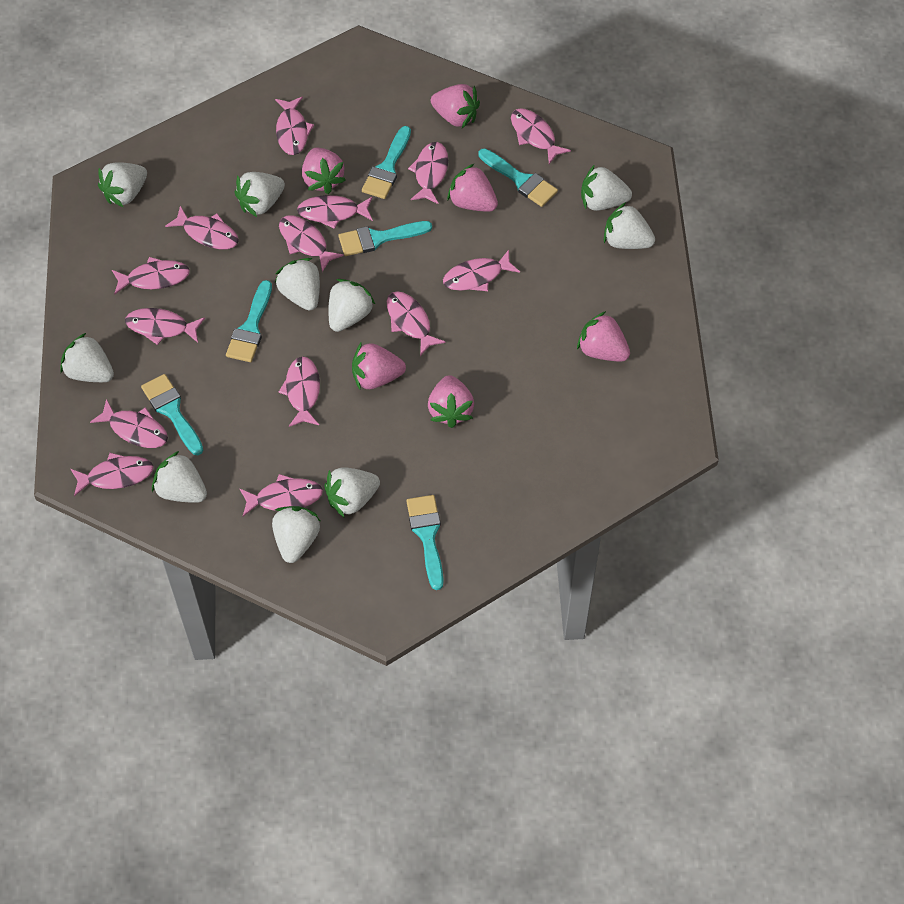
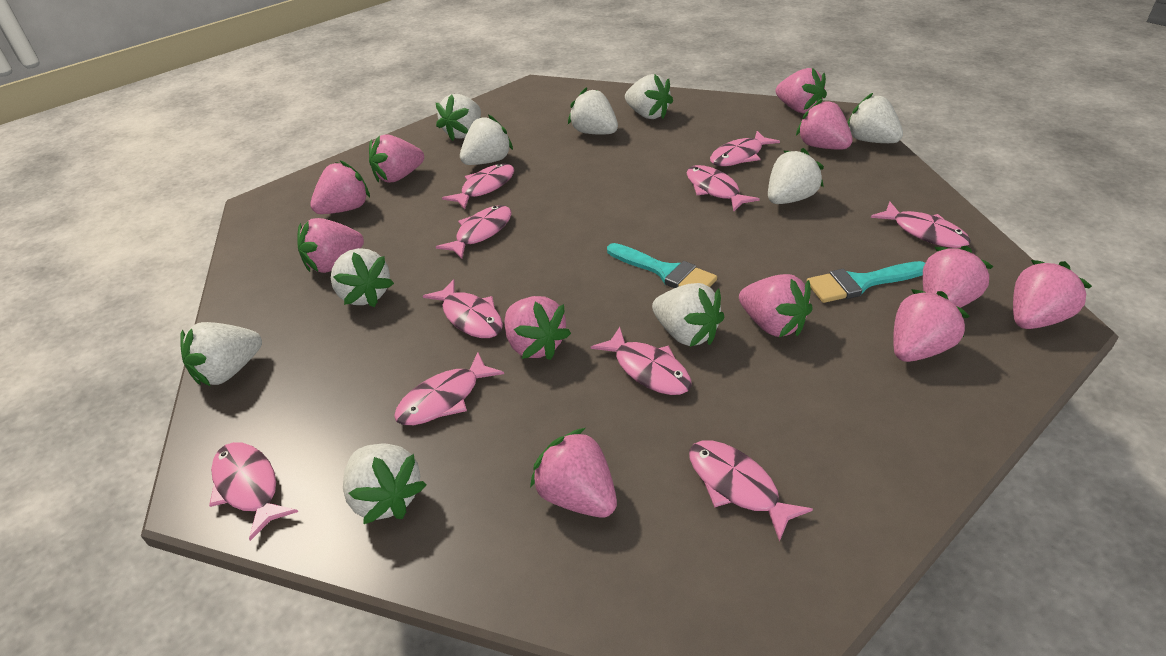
pink fish: [71,453,154,496] [90,399,168,448] [112,257,190,295] [125,308,205,345] [165,206,239,249] [239,474,323,516] [275,97,314,155] [278,356,320,427] [279,215,344,272] [297,195,373,229] [387,291,446,356] [408,142,448,204] [443,250,520,291] [511,108,571,164] = 14 -> [209,442,298,541] [394,352,504,425] [423,279,503,338] [436,205,512,259] [442,164,514,209] [591,327,692,395] [687,165,760,211] [689,440,813,542] [710,131,780,166] [871,202,971,248] = 10
pink strawberry: [302,148,346,194] [352,343,406,390] [428,375,474,428] [431,84,480,128] [447,163,498,212] [577,311,630,362] = 6 -> [297,218,364,273] [310,160,370,214] [369,134,424,183] [504,296,571,360] [530,428,617,518] [739,274,812,337] [776,68,827,114] [796,98,852,150] [893,289,969,362] [923,246,994,308] [1013,260,1092,329] = 11
turquoise brush: [141,374,203,455] [226,280,272,362] [338,221,432,256] [362,126,411,199] [406,495,444,590] [478,148,558,207] = 6 -> [607,243,717,288] [806,261,925,303] = 2

